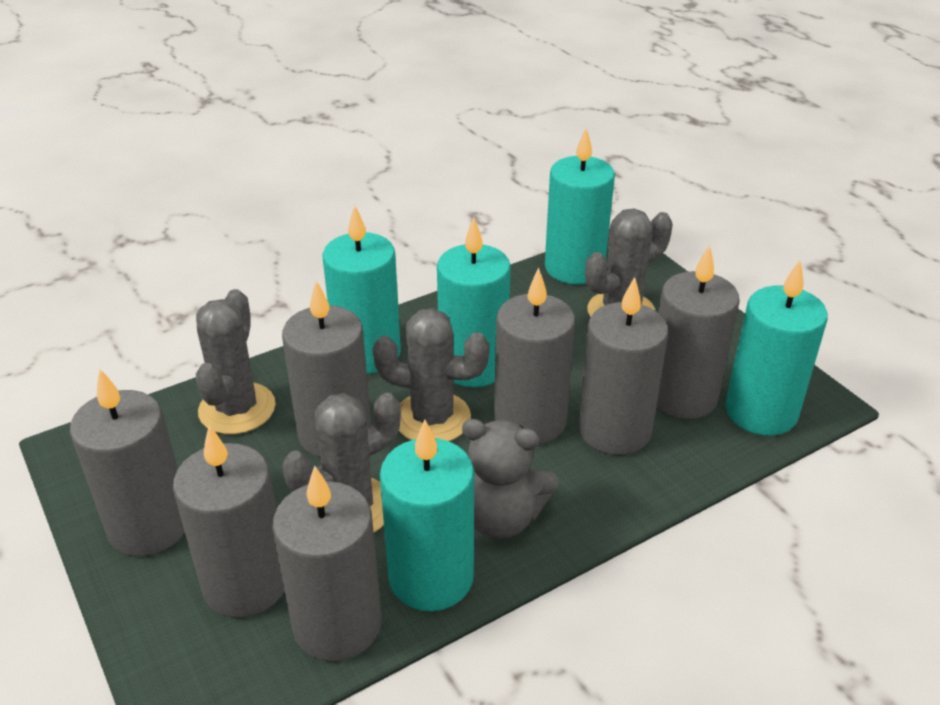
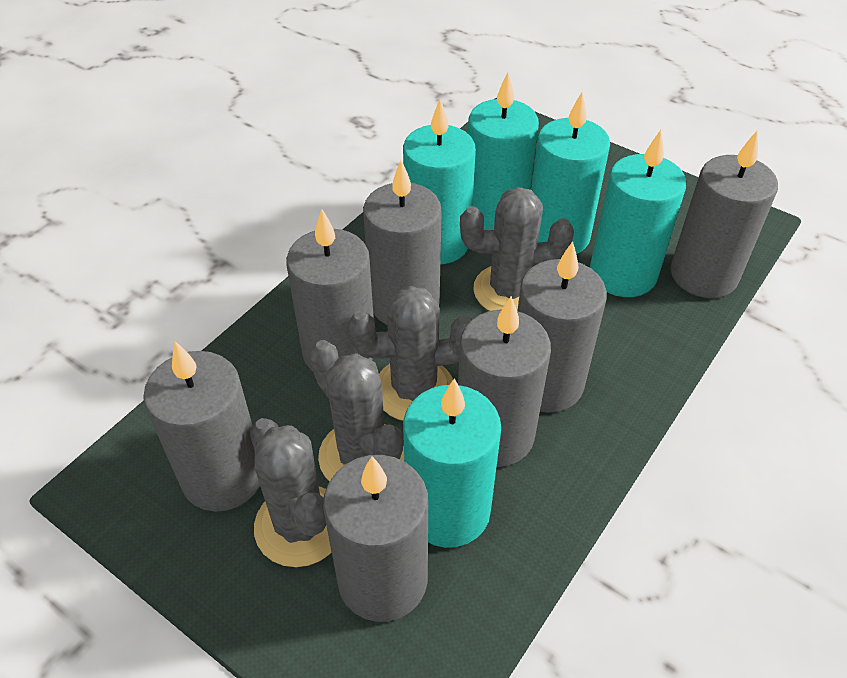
grey teddy bear: [462,419,559,539] = 1 -> none = 0

